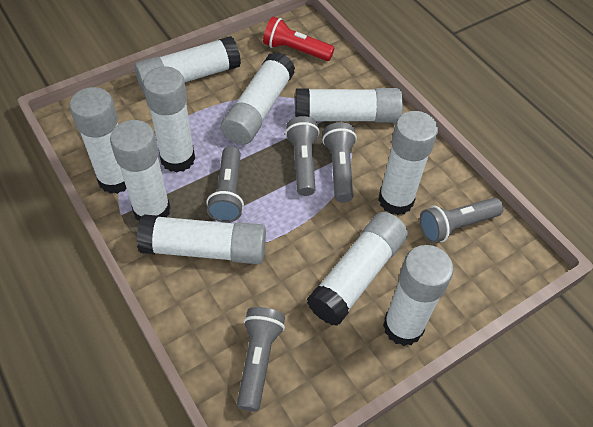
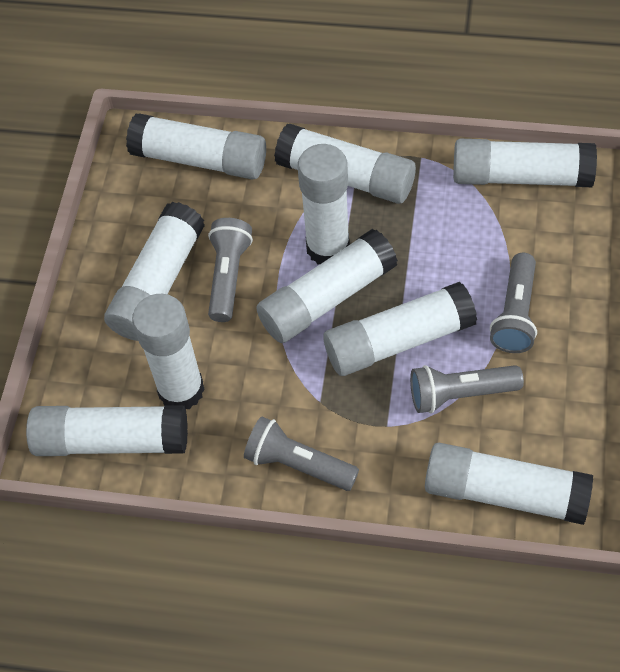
grey flashlight: [206,146,244,222] [237,307,285,412] [285,116,320,196] [322,122,357,203] [420,198,504,243] = 5 -> [208,218,253,322] [244,416,359,491] [410,365,524,413] [490,253,537,353] = 4
red flashlight: [263,17,335,61] = 1 -> none = 0

